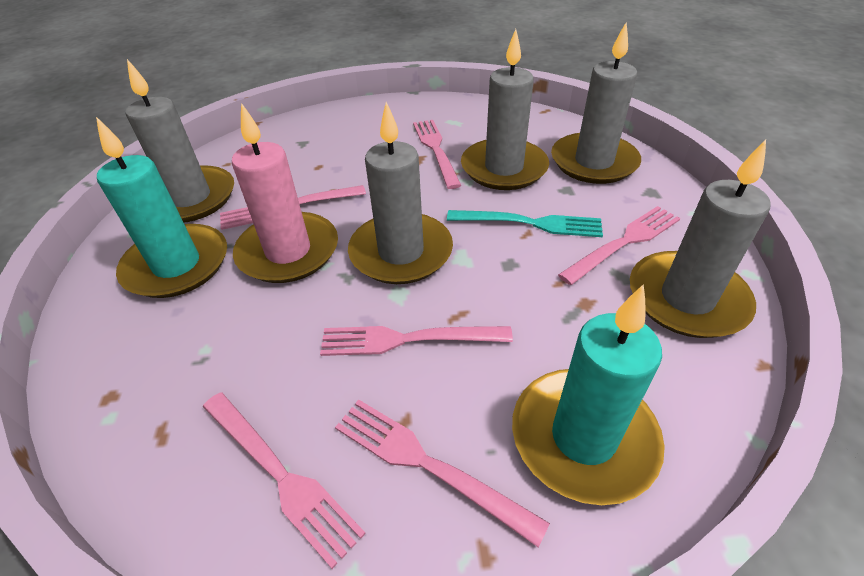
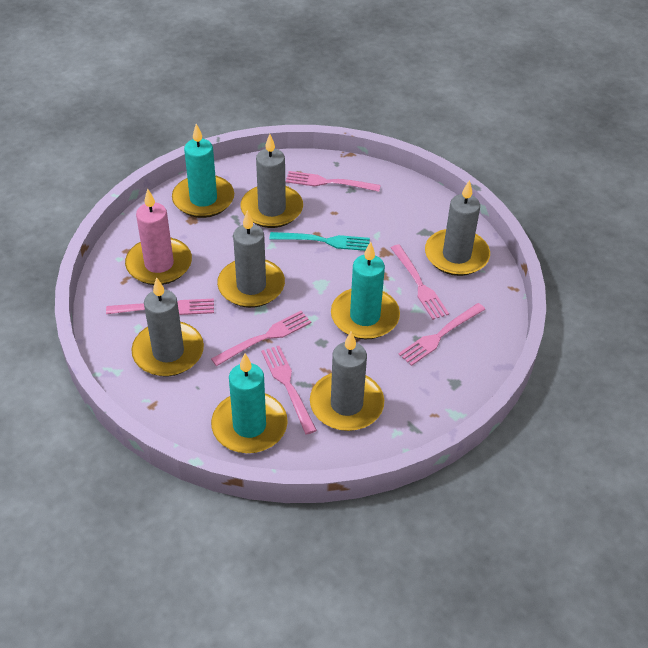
turquoise candle: [96,117,227,298] [512,284,665,505] = 2 -> [172,124,234,218] [211,353,288,453] [331,242,400,340] = 3

